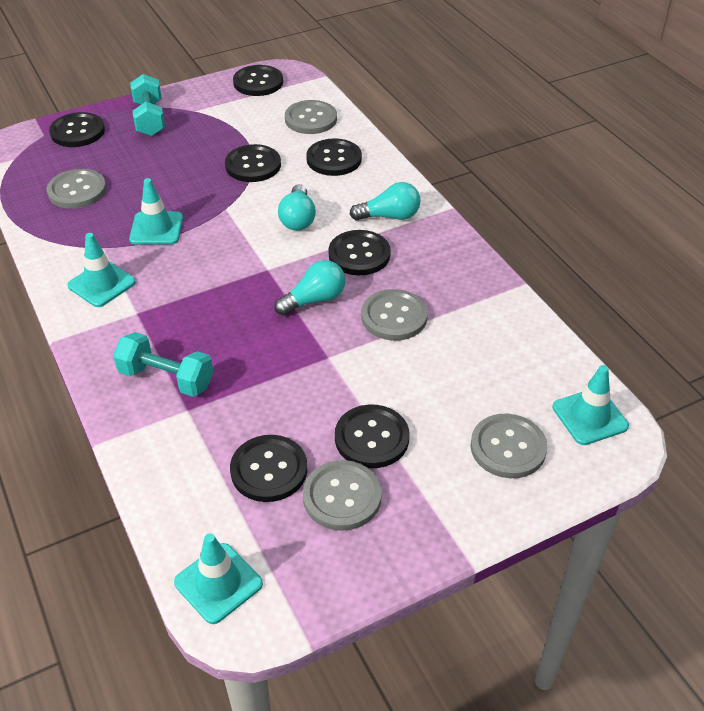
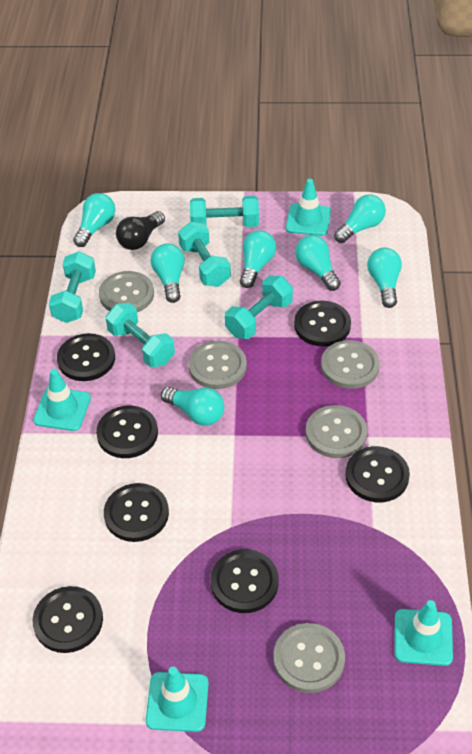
black light bulb: none = 0 -> [116,211,165,250] = 1
turquoise dumbbell: [113,332,213,397] [130,74,165,136] = 2 -> [49,251,96,323] [106,303,175,367] [178,222,231,287] [190,196,259,227] [225,275,293,339] = 5
turquoise light bulb: [274,260,345,316] [278,184,316,231] [349,182,421,221] = 3 -> [73,193,115,247] [151,243,185,303] [161,387,224,426] [240,230,276,288] [295,235,341,291] [334,194,386,243] [367,248,402,308] = 7

